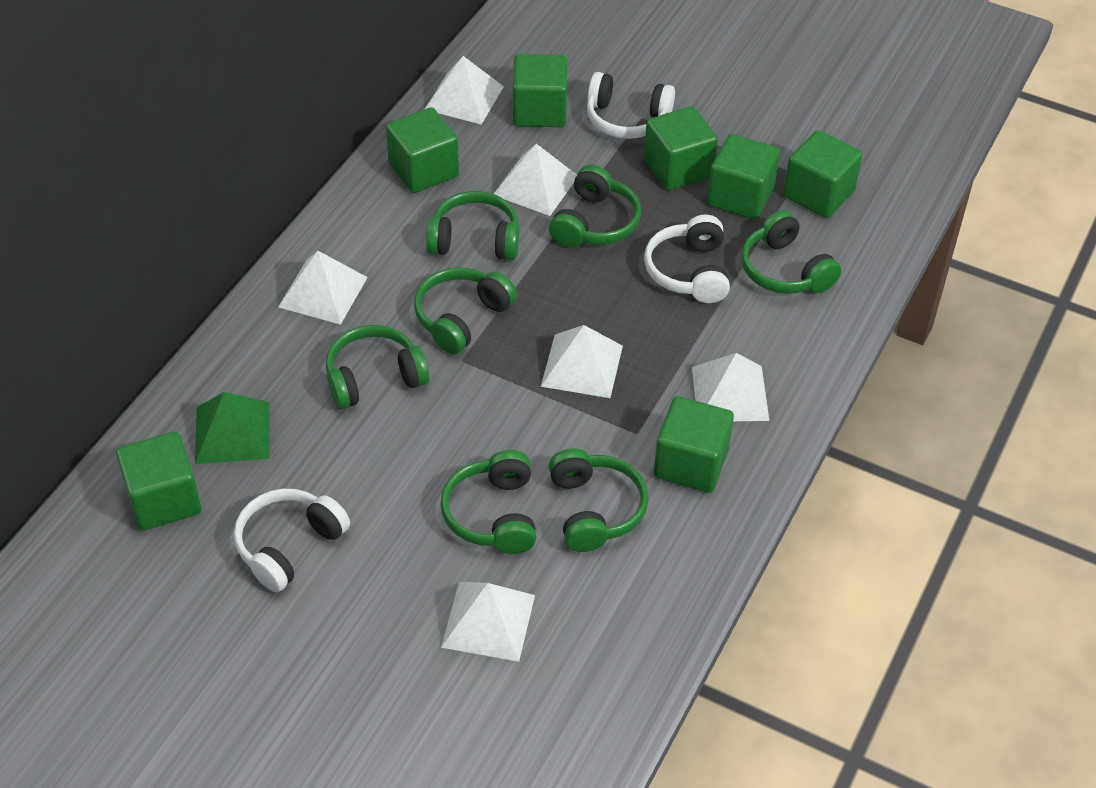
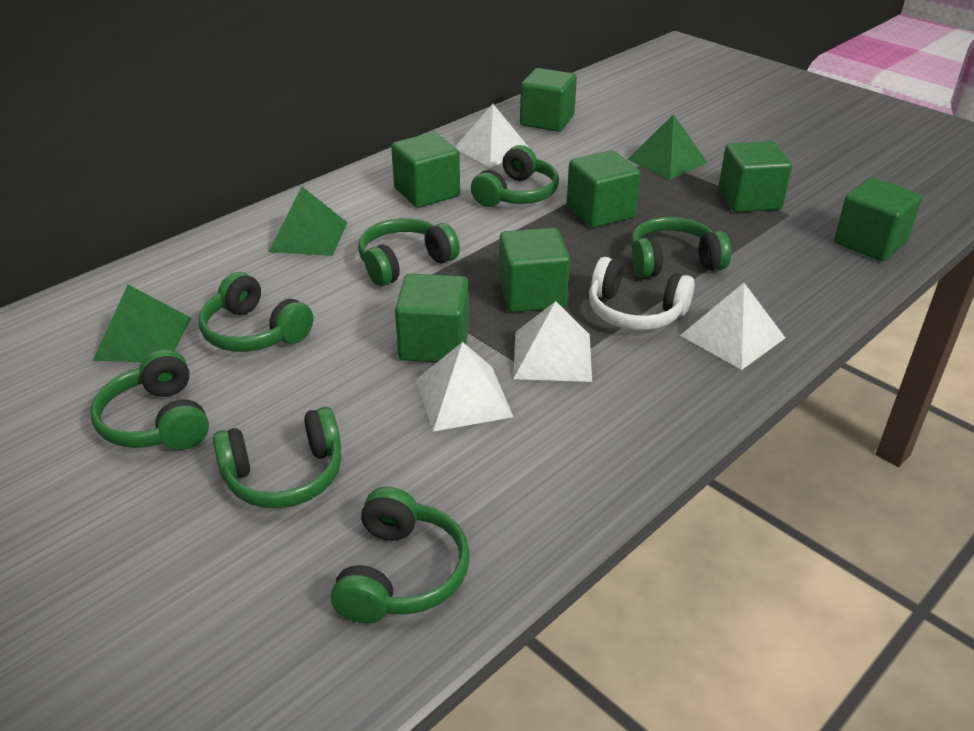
green pyramid: [195,392,269,464] = 1 -> [93,285,191,362] [269,187,347,256] [627,114,708,180] = 3
white headphones: [234,489,350,592] [587,72,675,139] [644,215,730,303] = 3 -> [589,257,695,330] = 1
white pyramid: [278,251,368,325] [425,56,504,125] [441,582,535,662] [494,144,577,216] [541,325,623,398] [692,353,769,421] = 6 -> [416,342,513,432] [455,104,529,168] [513,301,592,382] [680,283,785,370] = 4

